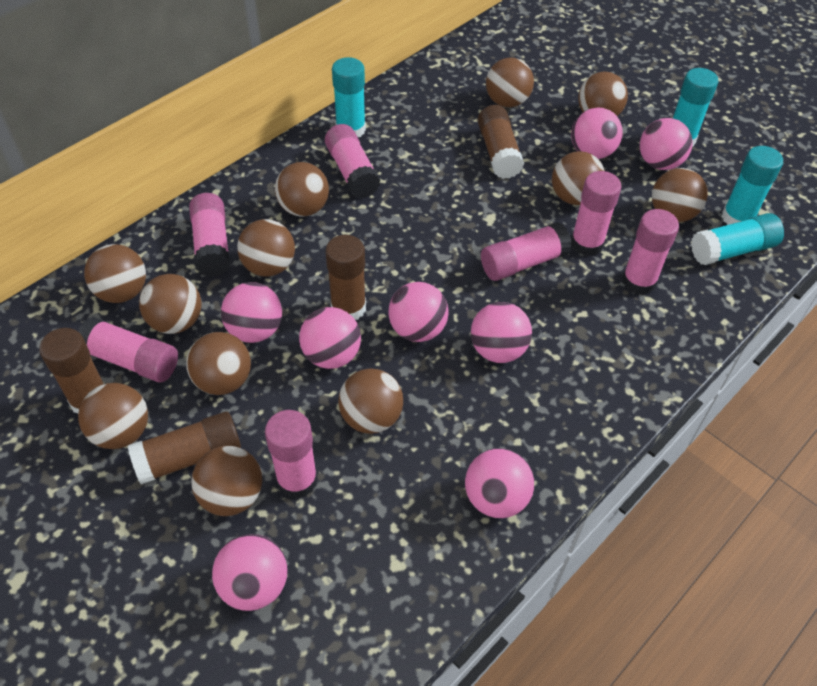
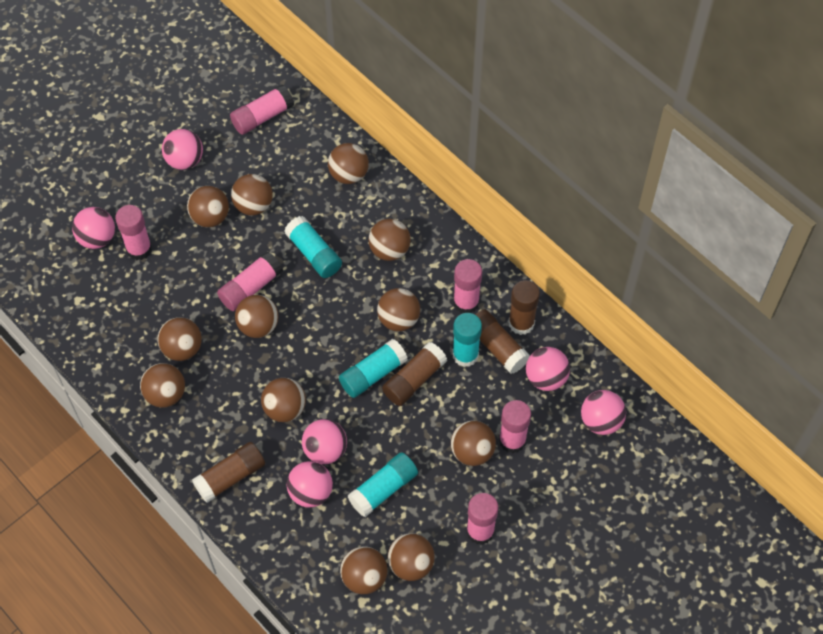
pink ball: [212,534,288,611] [221,282,282,343] [299,307,361,369] [388,282,449,342] [465,448,534,518] [471,302,532,363] [571,108,623,159] [640,118,693,170] = 8 -> [72,207,115,249] [162,129,203,170] [287,461,333,508] [302,419,347,464] [526,347,570,391] [581,390,626,435] = 6
pink glue stick: [78,317,178,382] [189,193,230,277] [265,410,318,499] [325,124,380,198] [481,222,572,281] [571,171,621,256] [622,209,679,295] = 7 -> [115,205,152,260] [217,252,283,311] [230,85,294,135] [453,259,482,313] [467,493,498,545] [499,400,531,453] = 6

